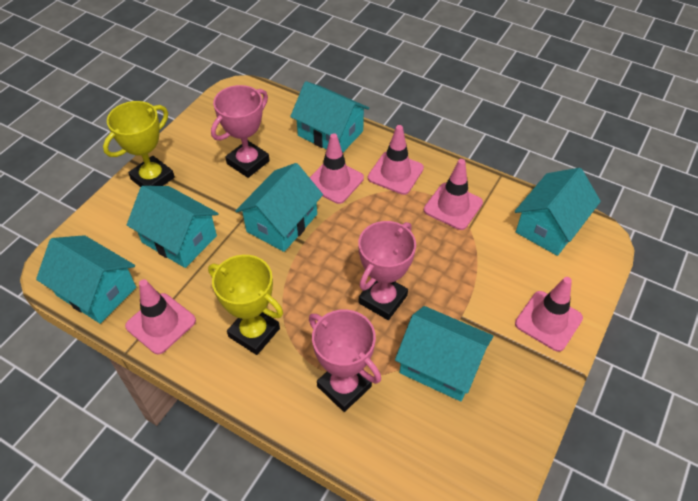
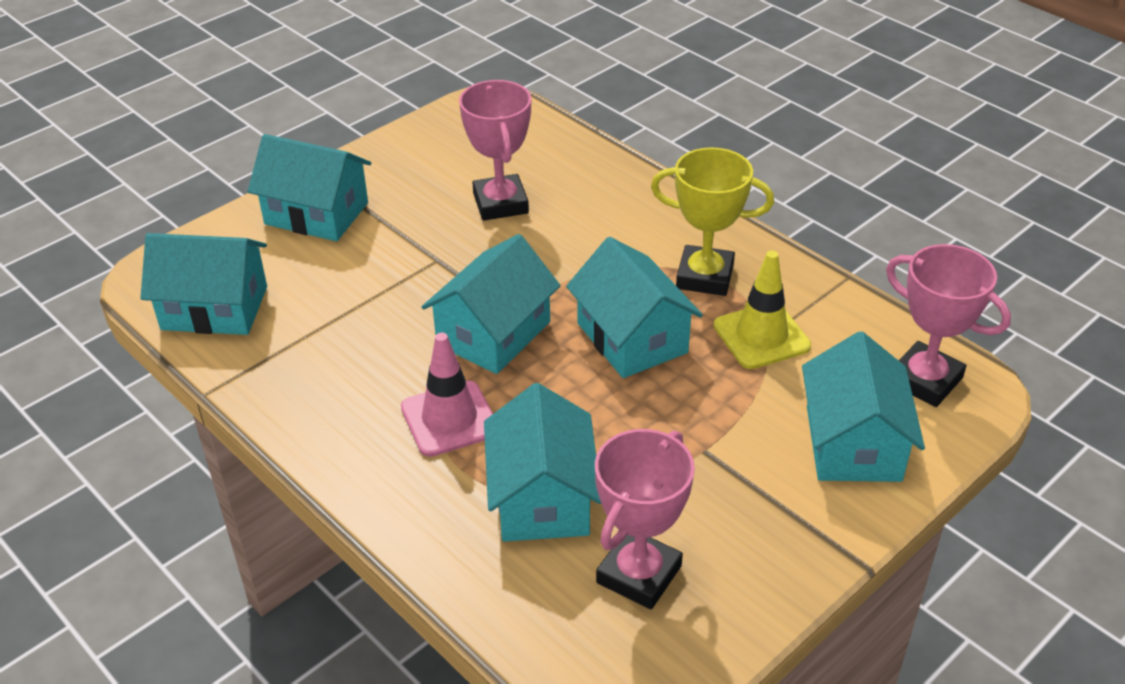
pink traffic cone: [125,279,196,354] [310,133,364,204] [368,125,424,195] [424,159,483,230] [515,277,583,352] = 5 -> [401,332,493,457] = 1
yellow traffic cone: none = 0 -> [714,251,811,369] = 1
yellow trophy: [103,101,175,187] [208,255,283,355] = 2 -> [651,147,774,296] = 1

